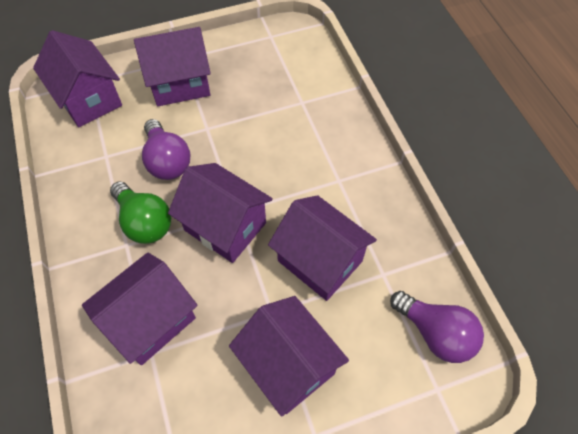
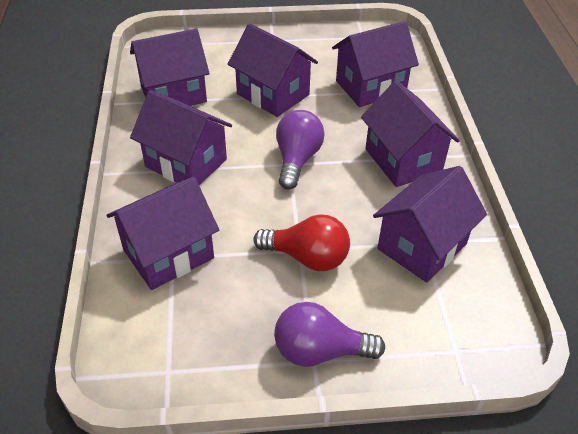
green light bulb: [110,181,171,244] = 1 -> none = 0
purple house: [33,30,122,127] [82,252,198,365] [134,27,211,106] [168,163,273,263] [229,296,349,417] [268,195,377,301] = 6 -> [106,177,219,290] [130,29,210,106] [130,90,232,185] [228,23,318,117] [332,21,419,107] [361,80,460,187] [373,166,487,283] = 7
red light bulb: none = 0 -> [253,214,350,271] = 1

